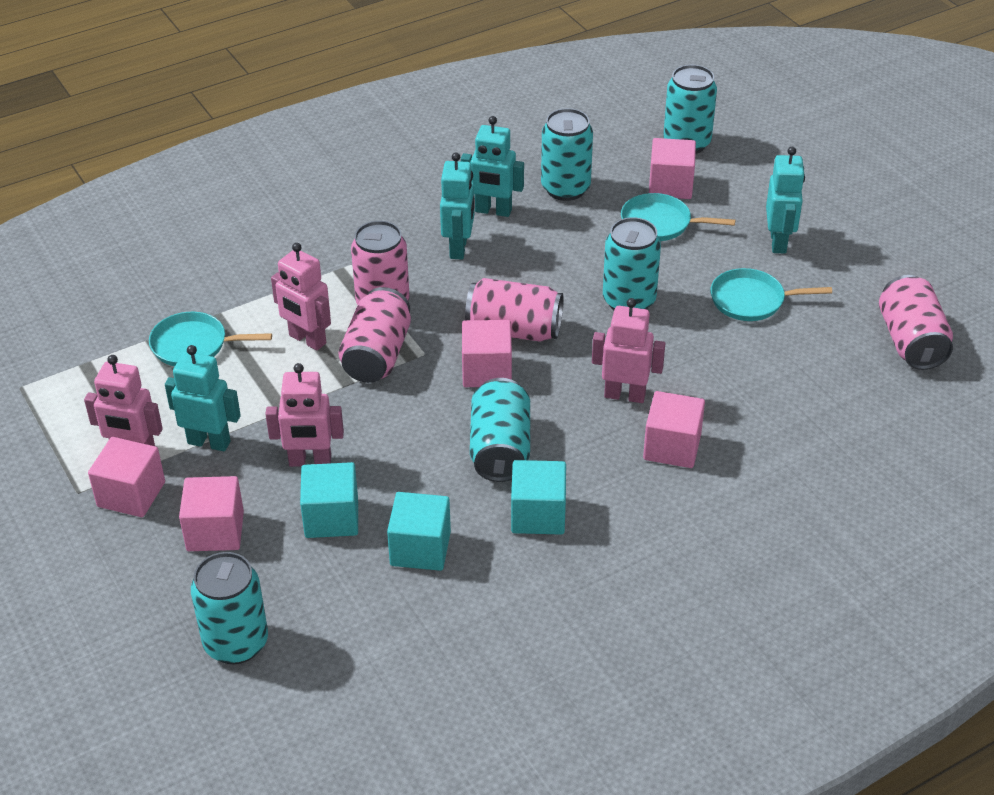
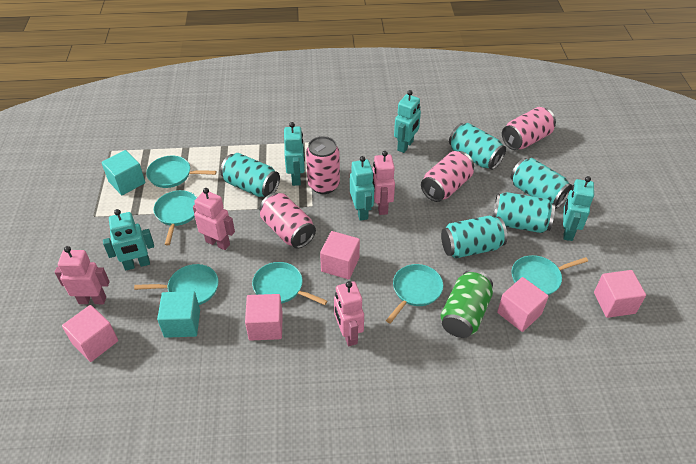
green can: none = 0 -> [440,270,493,338] = 1
turquoise cube: [300,462,358,538] [387,492,451,571] [511,460,566,535] = 3 -> [101,150,145,195] [157,291,200,338] = 2
turquoise pan: [149,312,272,366] [621,193,736,241] [710,268,832,321] = 3 -> [134,264,219,305] [146,156,216,188] [153,190,197,245] [252,262,328,305] [386,264,443,324] [512,255,588,295] = 6
turquoise robot: [165,345,241,451] [440,153,475,260] [461,116,524,217] [766,147,805,253] = 4 -> [103,209,154,270] [284,122,305,186] [350,156,374,221] [394,90,421,153] [563,176,594,241] = 5

